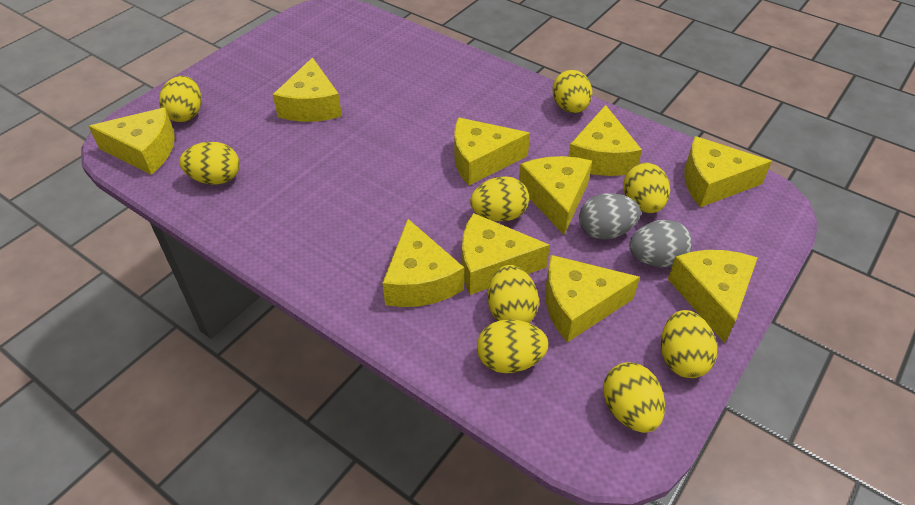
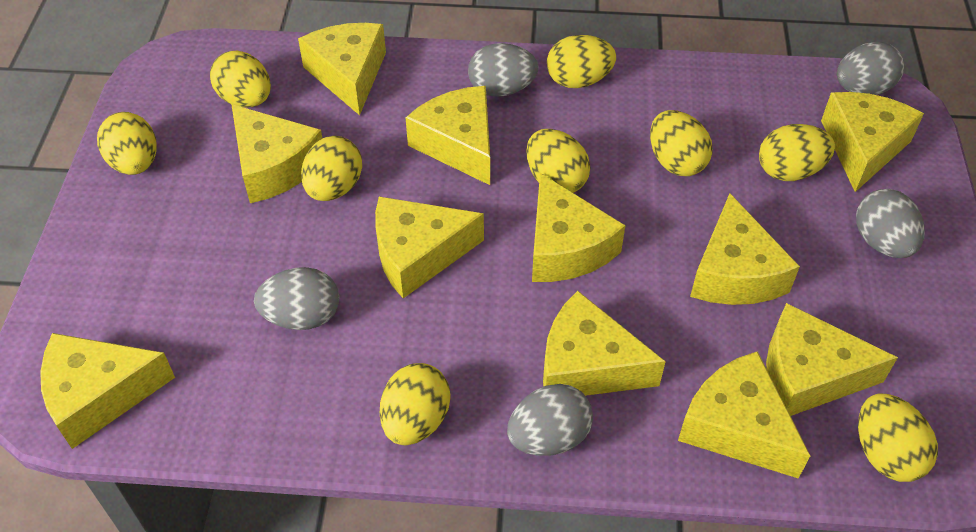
grey egg: [579,193,641,240] [629,220,692,267] = 2 -> [254,267,339,330] [468,43,539,97] [507,384,593,456] [837,42,904,95] [856,189,925,258] = 5
yellow cheese: [89,107,175,175] [273,57,342,122] [382,219,464,307] [454,117,530,185] [462,213,550,295] [519,156,592,235] [545,255,640,342] [568,105,642,176] [668,250,758,343] [684,136,772,207] = 10 -> [40,333,175,449] [231,104,323,203] [298,23,386,115] [375,197,484,298] [406,86,490,185] [532,173,625,282] [543,291,666,396] [678,351,810,479] [690,193,800,305] [766,303,898,416] [821,92,924,192] = 11

